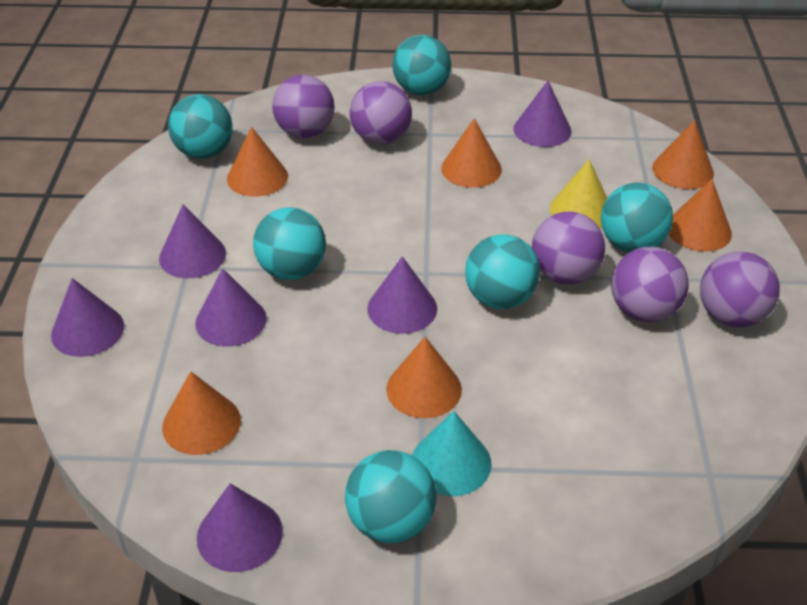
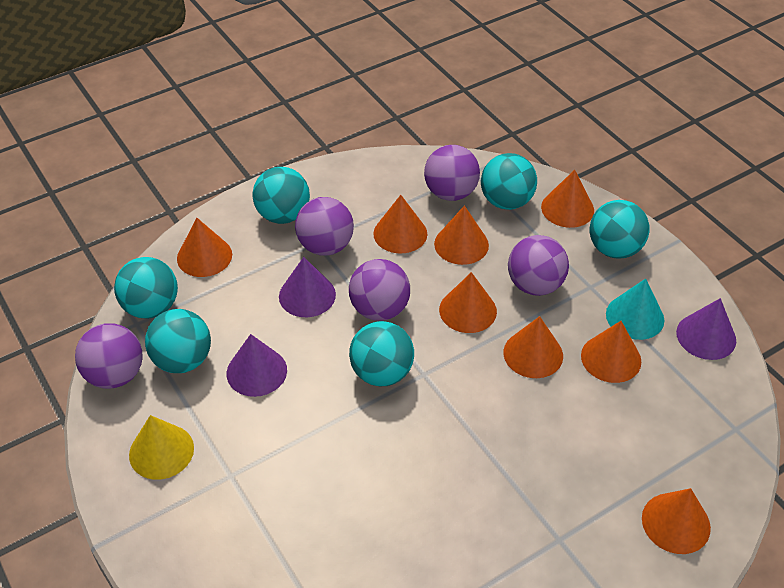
orange cone: [162,371,241,455] [227,127,288,197] [386,337,462,418] [441,118,502,188] [652,120,714,189] [669,179,732,252] = 6 -> [177,218,232,277] [373,195,427,254] [434,205,489,265] [439,272,497,333] [503,316,563,378] [541,170,594,228] [581,321,641,383] [642,488,711,554] = 8
purple cone: [51,278,124,357] [159,204,226,278] [195,268,267,346] [197,483,283,572] [367,256,437,334] [514,81,572,147] = 6 -> [227,334,287,397] [279,257,336,317] [676,298,736,360] = 3

